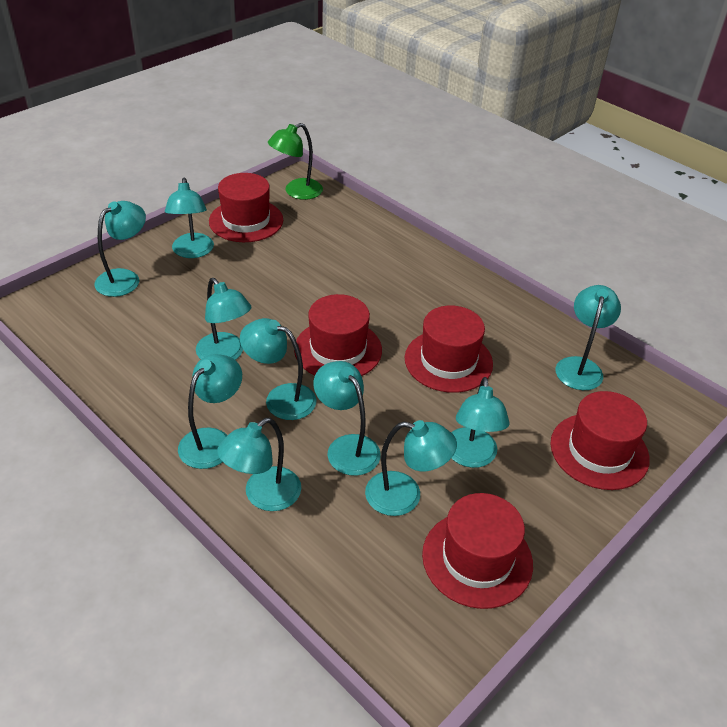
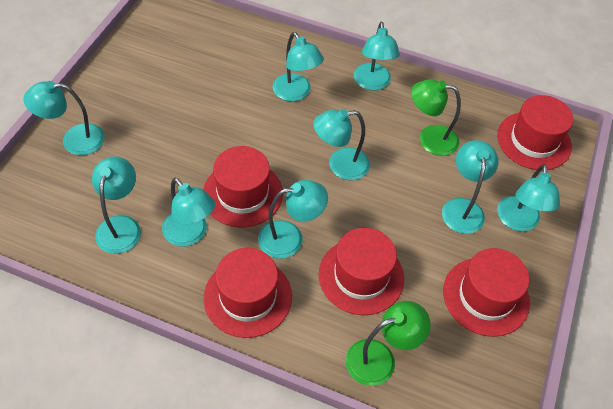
green lamp: [268,123,323,200] = 1 -> [346,301,431,386] [411,79,461,156] = 2
turquoise lamp: [94,201,146,297] [165,178,214,258] [178,354,242,469] [196,278,251,360] [217,418,301,511] [240,318,316,420] [313,361,381,476] [365,420,457,516] [451,377,509,468] [556,285,621,390] = 10 -> [23,81,105,155] [92,157,141,254] [162,177,215,247] [258,180,328,259] [273,32,324,101] [313,109,370,180] [354,22,400,91] [442,140,498,234] [497,164,560,231] = 9

